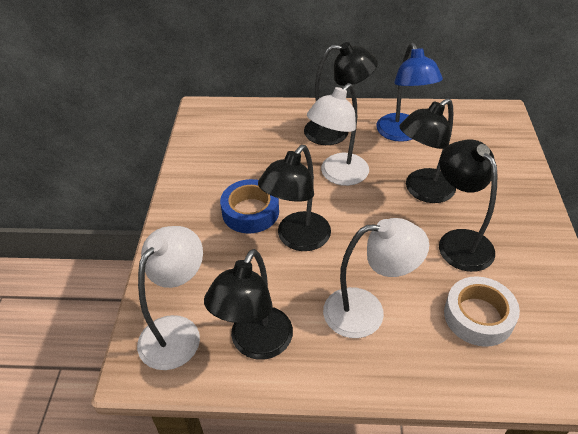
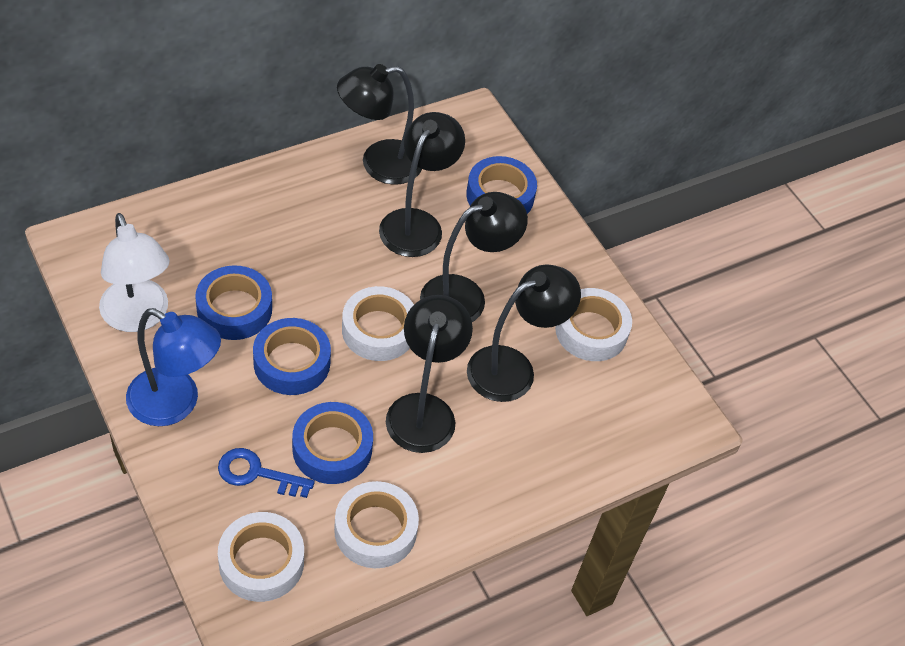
blue key: none = 0 -> [218,448,315,498] = 1
blue tape: [220,179,279,234] = 1 -> [195,266,272,340] [253,318,331,395] [292,402,373,484] [466,156,537,214] = 4
white lamp: [137,226,203,370] [307,83,369,186] [323,218,429,338] = 3 -> [99,213,170,332] = 1
white tape: [444,276,520,347] = 1 -> [218,512,304,602] [334,481,419,568] [342,286,414,361] [555,288,632,361] = 4

